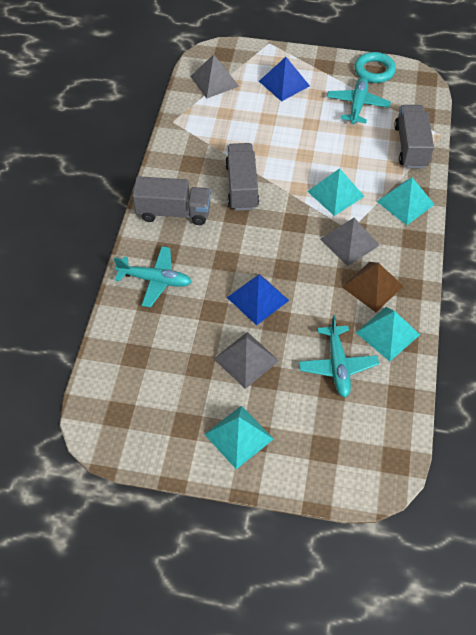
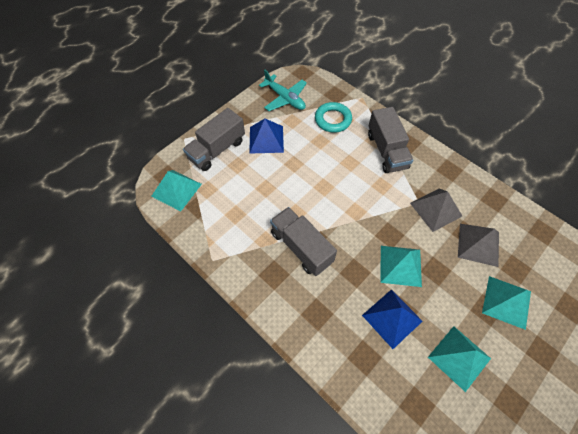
brown pyramid: [342,262,404,312] = 1 -> none = 0
grey pyramid: [190,54,239,99] [214,332,279,389] [320,218,380,266] = 3 -> [410,188,462,232] [458,224,499,267] = 2
turquoise plane: [114,246,192,307] [299,315,379,397] [327,77,391,124] = 3 -> [259,70,307,111] = 1

